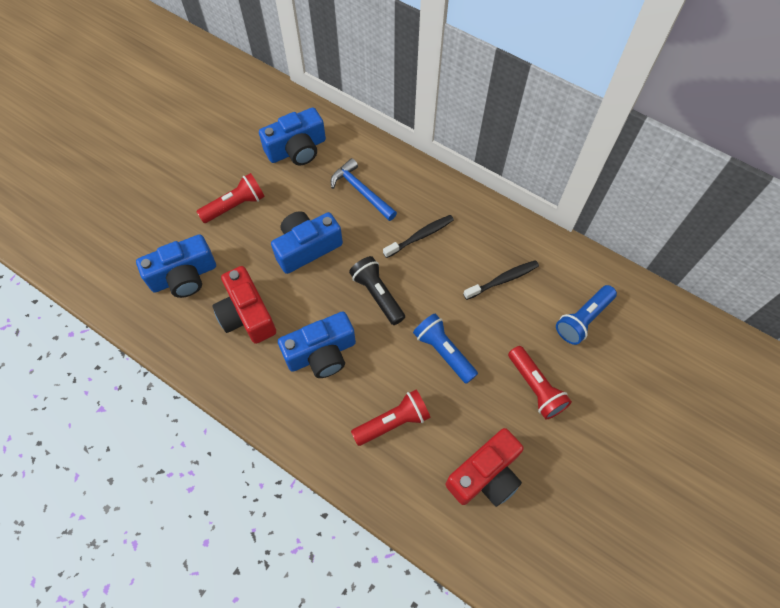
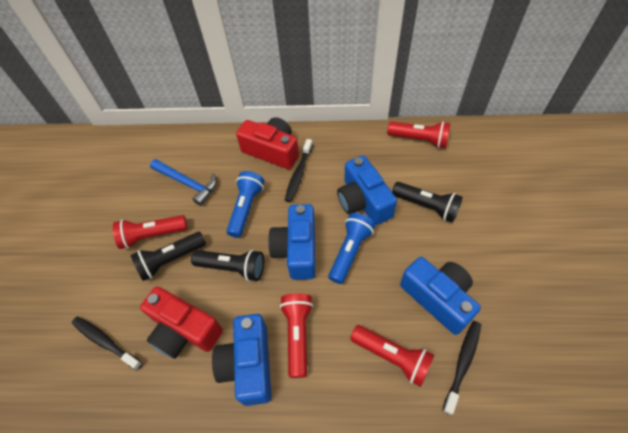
black flashlight: [349,256,405,325] = 1 -> [131,232,206,281] [191,250,264,281] [392,182,462,223] = 3
black toothbrush: [383,215,454,258] [463,260,539,300] = 2 -> [72,317,143,371] [285,139,313,202] [442,321,481,415] = 3
red flashlight: [196,173,265,223] [351,390,431,446] [508,346,572,420] = 3 -> [113,215,187,249] [280,293,313,378] [350,325,434,387] [387,121,451,148] = 4

